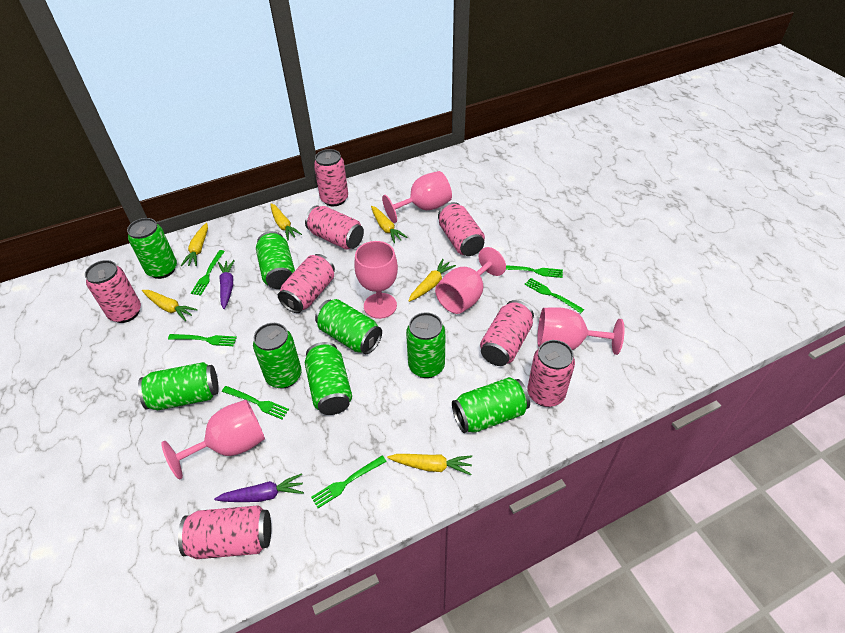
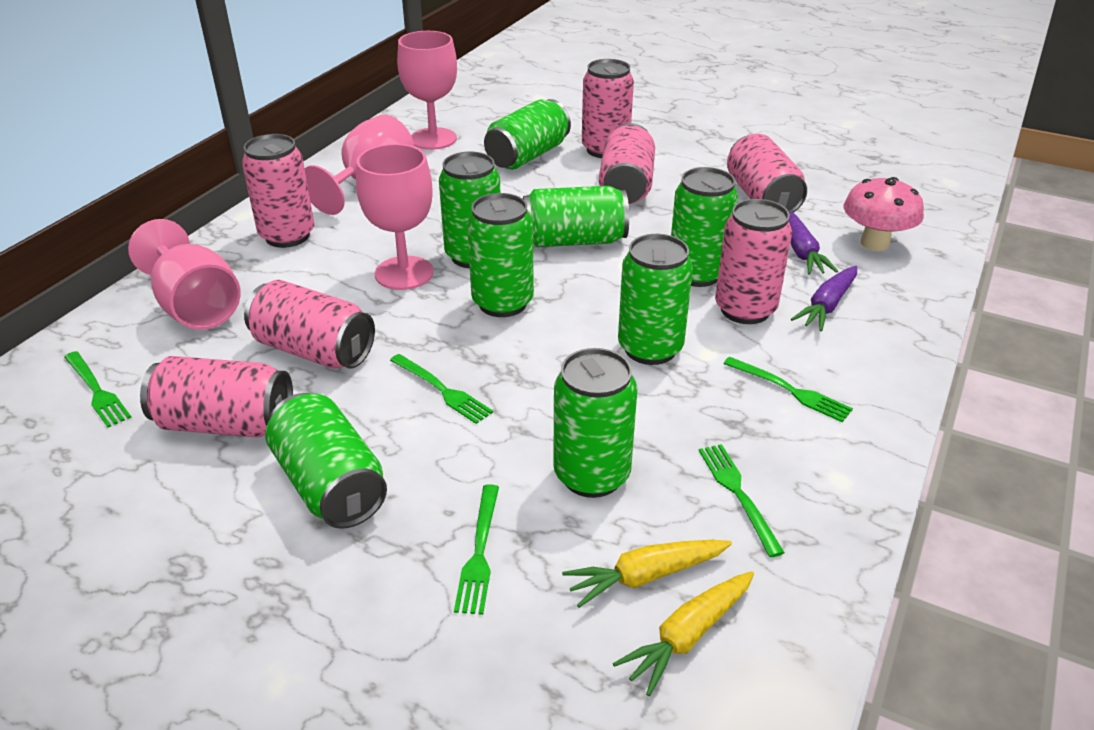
green fork: [168,334,237,346] [191,250,225,296] [222,386,289,419] [311,455,387,508] [506,265,563,278] [525,278,584,313] = 6 -> [64,351,131,428] [390,354,493,424] [454,484,499,615] [699,444,785,557] [723,357,853,422] = 5
pink can: [85,260,141,323] [178,505,271,559] [278,254,335,313] [305,205,364,250] [314,149,348,206] [438,202,485,256] [480,300,534,366] [527,340,575,407] = 8 -> [140,356,293,438] [242,134,314,248] [244,280,375,369] [582,59,634,158] [599,123,655,204] [715,199,792,324] [727,134,807,213] = 7
pink goblet: [161,400,265,479] [354,241,398,319] [382,171,452,223] [435,247,506,314] [537,307,625,355] = 5 -> [128,219,241,330] [305,115,415,215] [356,144,433,290] [397,31,457,150] = 4
pink mushroom: none = 0 -> [844,177,924,251] = 1
yellow carrot: [142,290,198,321] [181,223,208,266] [270,203,302,240] [371,206,408,243] [387,454,472,475] [408,259,456,302] = 6 -> [562,540,732,608] [613,571,754,696] = 2

